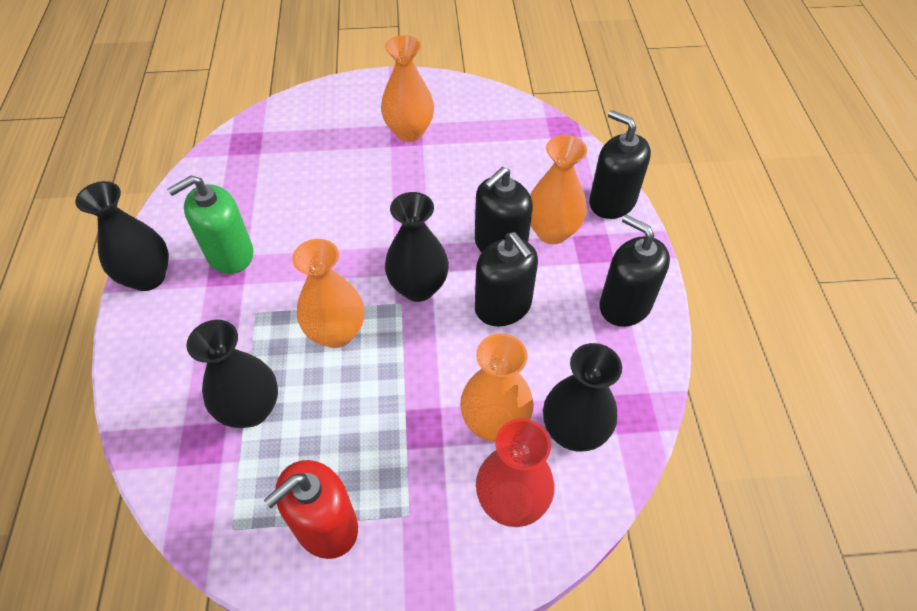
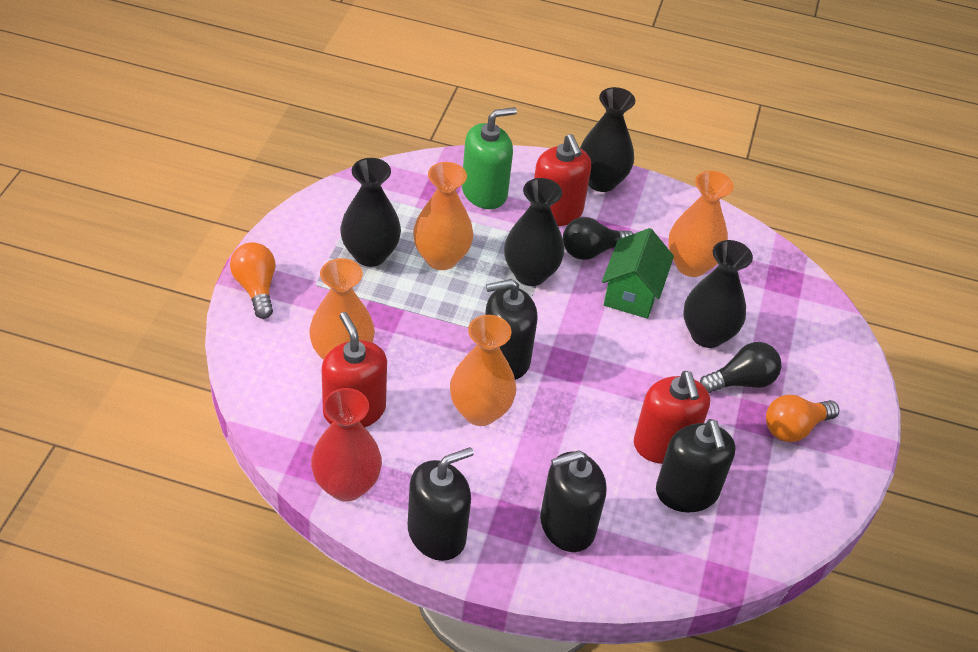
black light bulb: none = 0 -> [563,217,633,260] [700,342,781,393] = 2
green house: none = 0 -> [602,228,674,319] = 1
orange light bulb: none = 0 -> [230,242,275,319] [766,395,839,442] = 2
red soap dispenser: [264,460,358,559] = 1 -> [322,312,387,427] [534,134,591,226] [634,371,710,464] = 3

